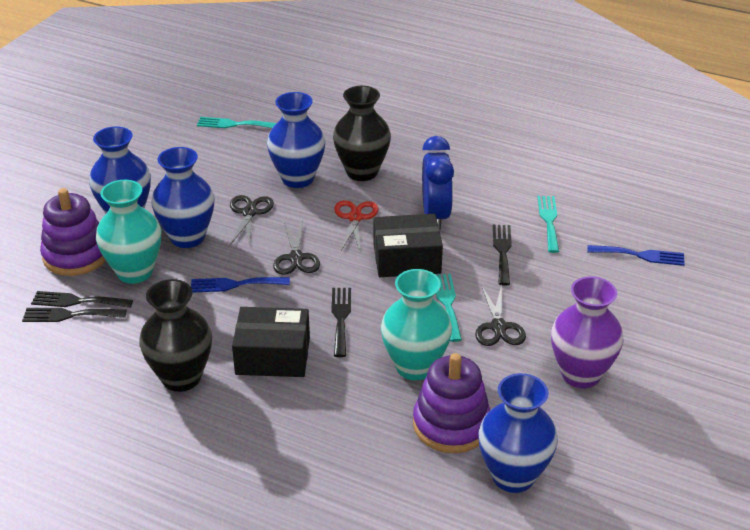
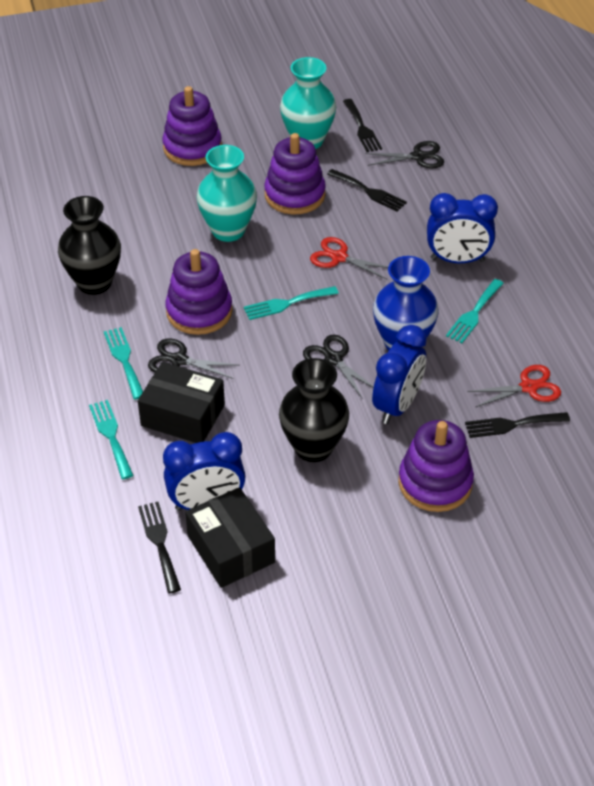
blue clock: [422,136,454,230] = 1 -> [163,432,246,511] [372,325,427,424] [427,193,498,263] = 3
blue fork: [191,277,290,292] [587,245,685,266] = 2 -> none = 0
blue vase: [89,126,151,213] [151,147,215,248] [267,92,325,188] [478,373,558,493] = 4 -> [373,256,439,351] = 1
purple stacking toy: [40,188,106,276] [413,353,490,453] = 2 -> [162,86,222,166] [165,249,233,335] [264,133,326,214] [398,420,474,512] = 4
purple vase: [551,276,624,389] = 1 -> none = 0
red scissors: [334,200,378,250] = 1 -> [310,237,388,280] [467,365,561,407] = 2
turquoise fork: [197,117,277,128] [436,274,462,342] [537,196,559,253] = 3 -> [89,400,134,479] [104,327,143,399] [244,286,339,320] [446,279,504,343] = 4

